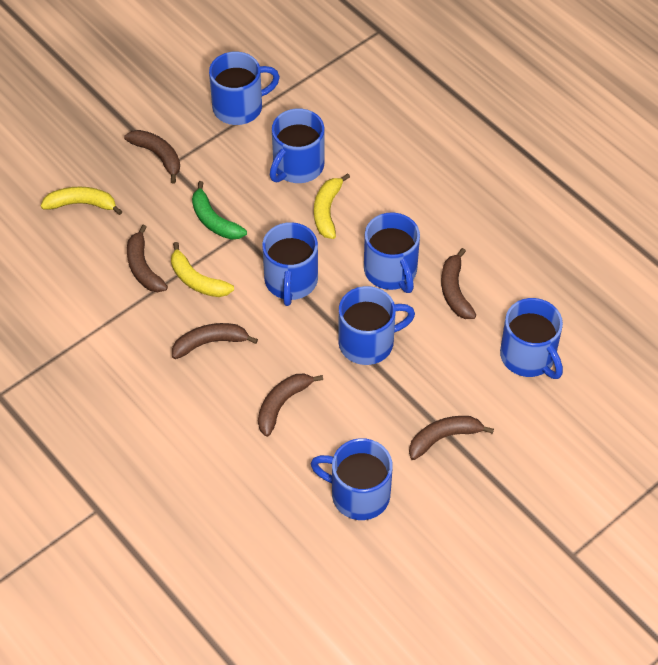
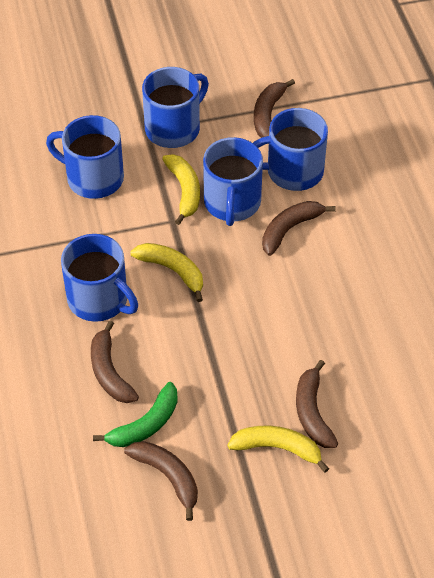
blue mug: [209,51,280,125] [262,222,318,306] [270,108,324,183] [311,438,393,520] [338,286,415,365] [364,212,420,293] [500,298,563,379] = 7 -> [46,115,124,199] [61,234,138,322] [142,67,209,148] [203,137,263,226] [253,108,328,191] = 5
brown banana: [124,130,180,184] [127,225,168,292] [172,323,258,359] [258,374,323,437] [409,416,494,460] [441,248,477,319] = 6 -> [91,321,139,403] [124,441,198,521] [254,79,295,138] [262,201,336,256] [296,360,338,448] = 5

